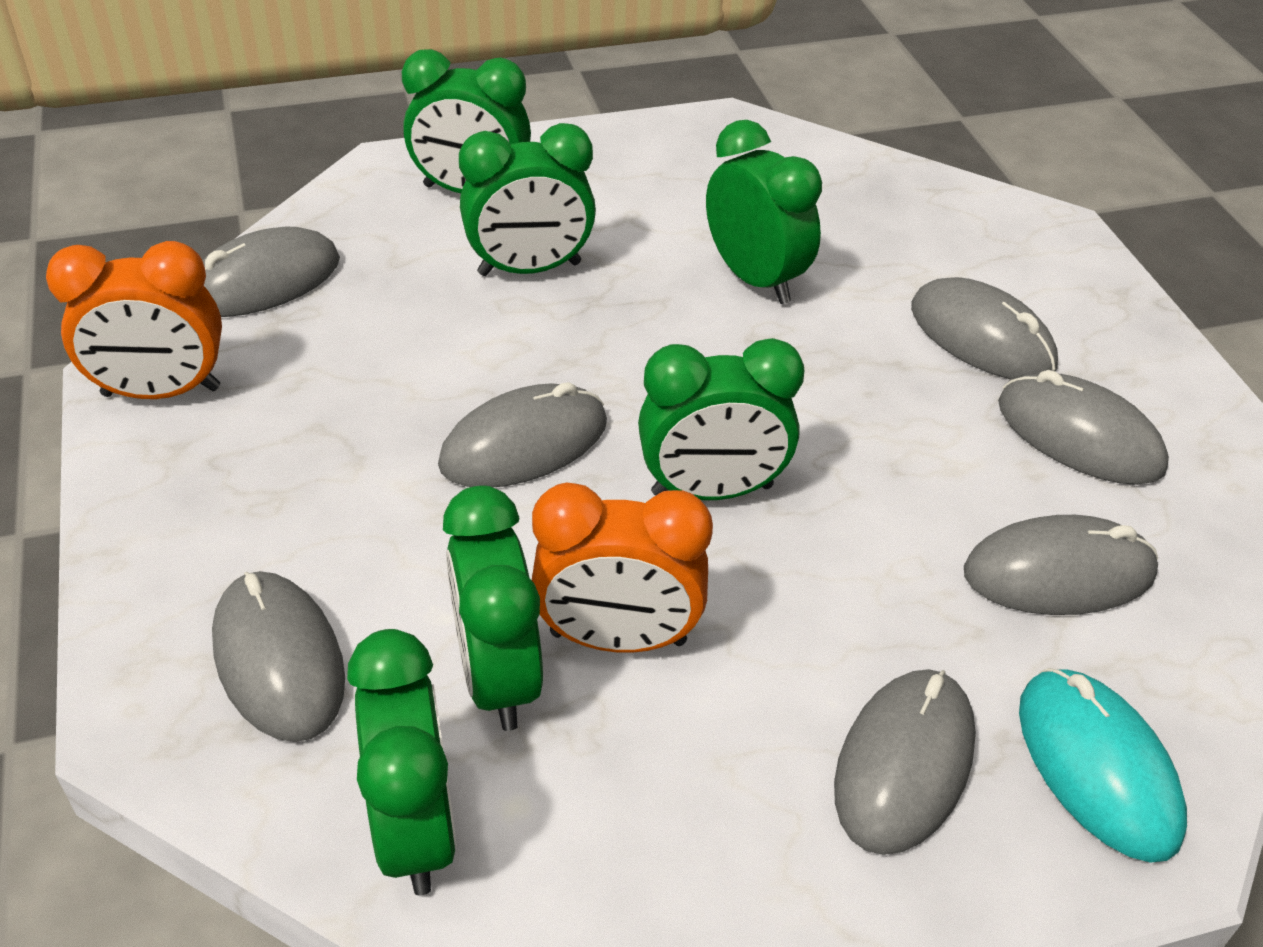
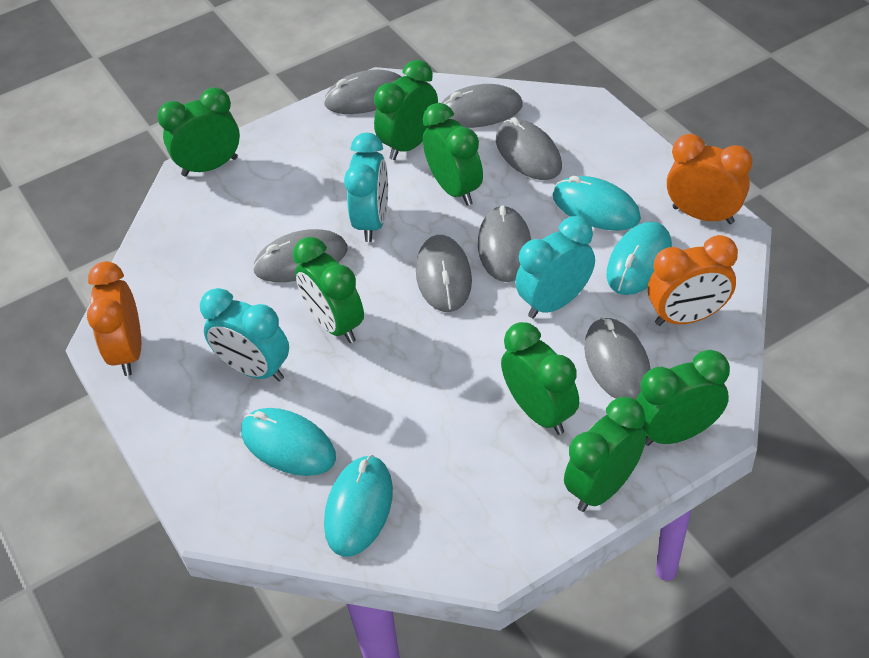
green clock: [347,629,457,895] [402,49,531,193] [443,485,543,731] [459,123,596,276] [638,338,804,500] [706,120,822,304] = 6 -> [157,88,240,176] [293,237,364,343] [374,60,438,160] [423,103,483,206] [501,322,579,435] [564,397,646,512] [636,350,730,446] = 7
orange clock: [46,241,222,399] [532,483,713,653] = 2 -> [87,261,141,376] [648,235,738,326] [667,134,753,224] = 3
turquoise clock: none = 0 -> [200,288,289,381] [344,133,388,242] [515,216,595,319] = 3
turquoise mouse: [1019,668,1187,863] = 1 -> [241,408,336,476] [324,455,393,557] [553,176,641,231] [606,222,672,295] = 4

